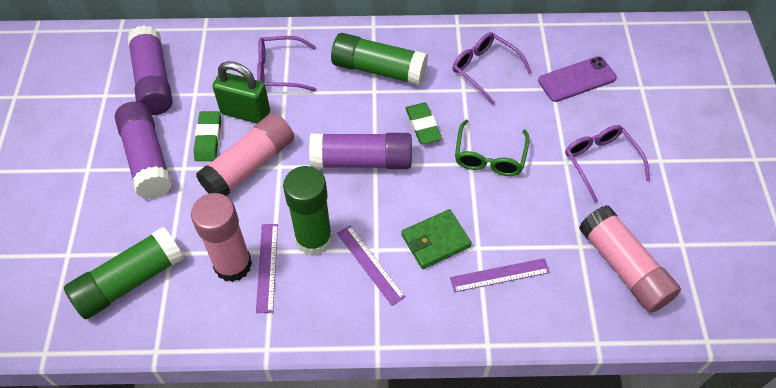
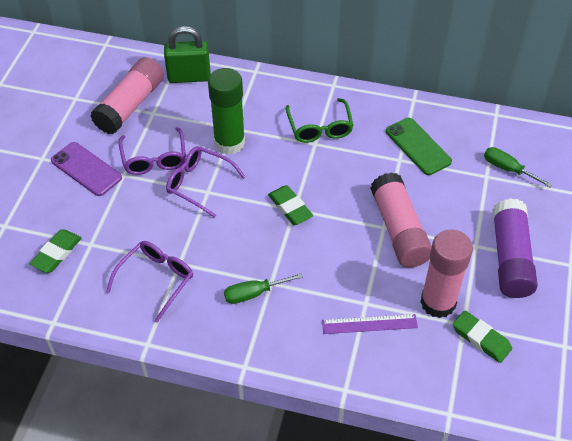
green eraser: [193,111,221,161] [405,103,442,144] = 2 -> [30,229,81,273] [268,185,313,225] [453,310,512,363] = 3
green glue stick: [64,226,184,319] [283,166,332,256] [331,33,428,85] = 3 -> [208,68,245,155] = 1
green phone: none = 0 -> [386,118,452,175] = 1
green screwdriver: none = 0 -> [224,273,303,304] [484,147,552,187] = 2
green wallet: [401,209,472,269] = 1 -> none = 0
purple glue stick: [115,102,172,199] [127,25,173,115] [309,133,412,169] = 3 -> [492,198,538,298] = 1
purple ruler: [256,224,278,313] [337,225,406,306] [450,258,550,292] = 3 -> [322,314,418,334] = 1

